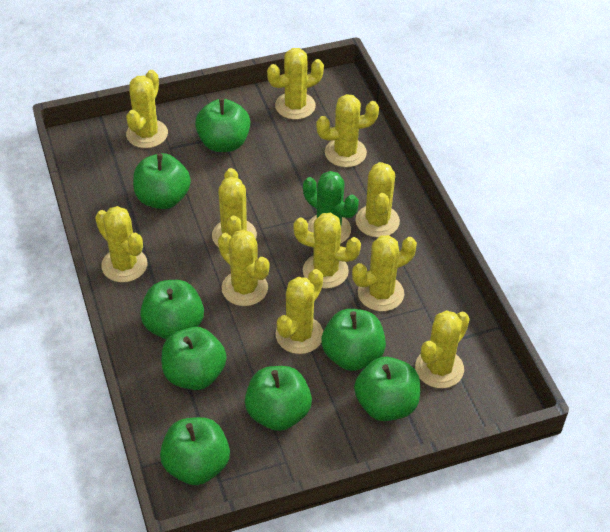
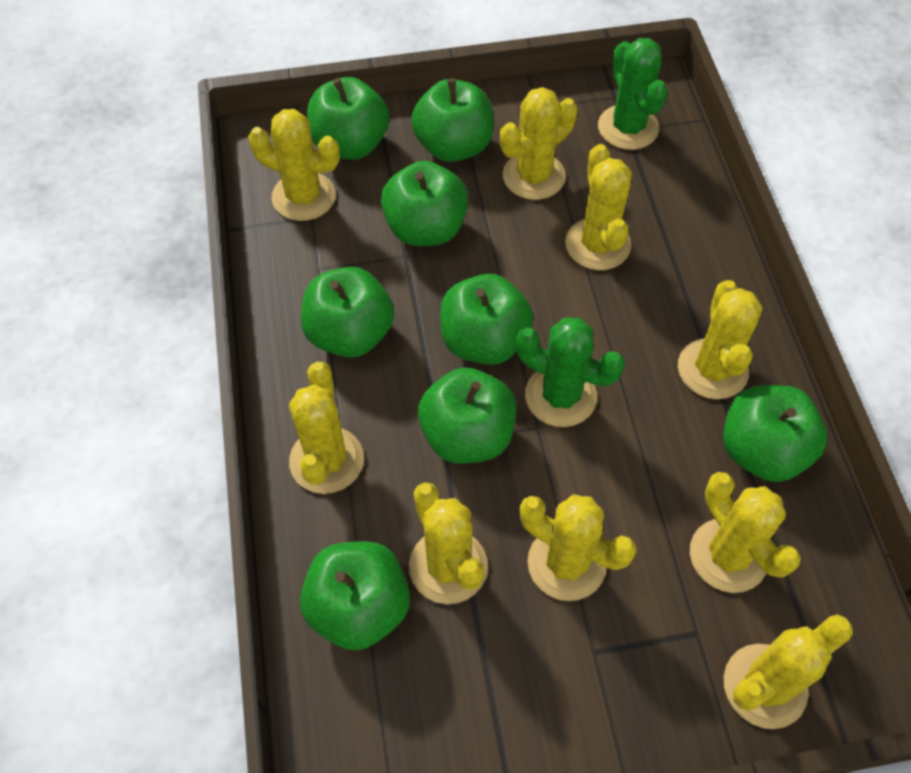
green cactus: [303,171,359,244] = 1 -> [516,317,625,427] [598,38,668,150] = 2
yellow cactus: [95,206,147,283] [126,70,168,148] [212,168,257,247] [218,229,269,306] [267,48,324,120] [276,269,323,354] [293,213,361,289] [316,94,379,167] [352,235,417,312] [355,162,400,238] [415,310,470,388] = 11 -> [248,109,340,221] [289,362,364,494] [409,482,488,604] [500,87,578,200] [519,494,637,601] [565,144,632,270] [678,280,762,399] [690,472,801,593] [724,615,853,729] = 9

